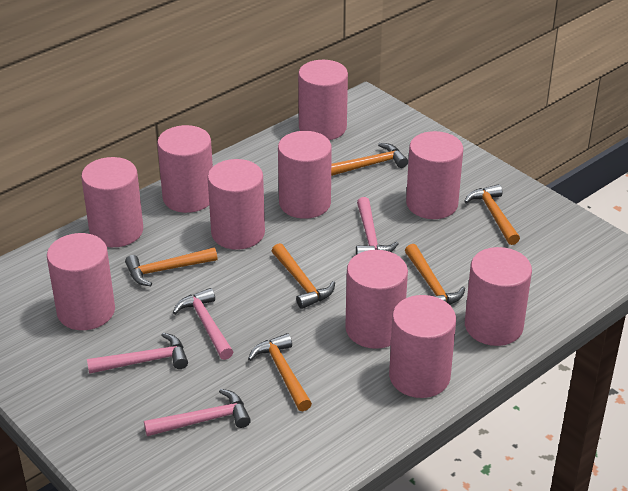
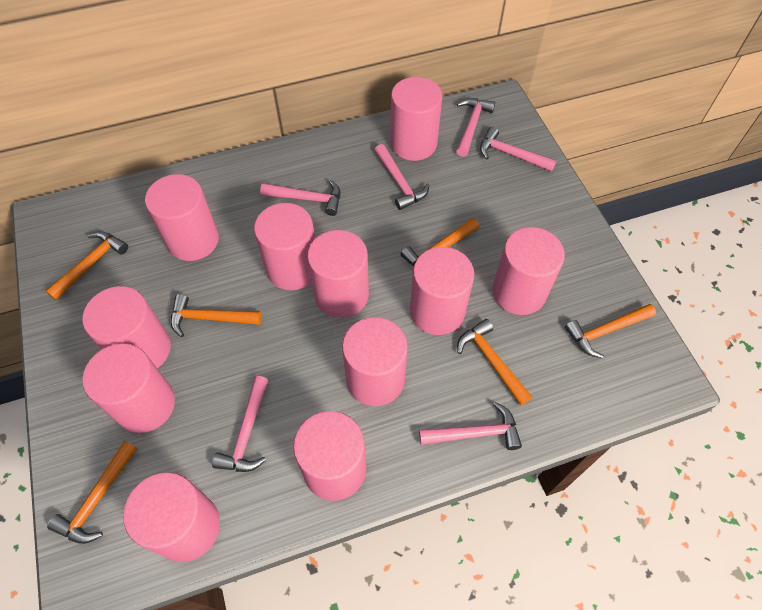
pink cylinder: [47,233,115,330] [81,157,143,247] [157,125,213,213] [207,159,265,250] [278,131,332,219] [298,60,348,140] [345,250,408,349] [389,295,456,398] [406,131,464,219] [465,247,532,346] = 10 -> [82,344,175,433] [83,286,171,368] [123,472,220,562] [145,174,219,261] [254,203,315,290] [293,411,366,501] [307,230,369,318] [342,317,408,406] [390,77,443,161] [410,247,474,335] [492,227,565,315] = 11
pink hammer: [87,333,188,374] [144,389,251,436] [173,288,233,360] [356,197,399,255] = 4 -> [212,376,268,472] [260,180,340,216] [374,144,429,210] [419,402,522,450] [457,98,495,157] [480,127,557,172] = 6

